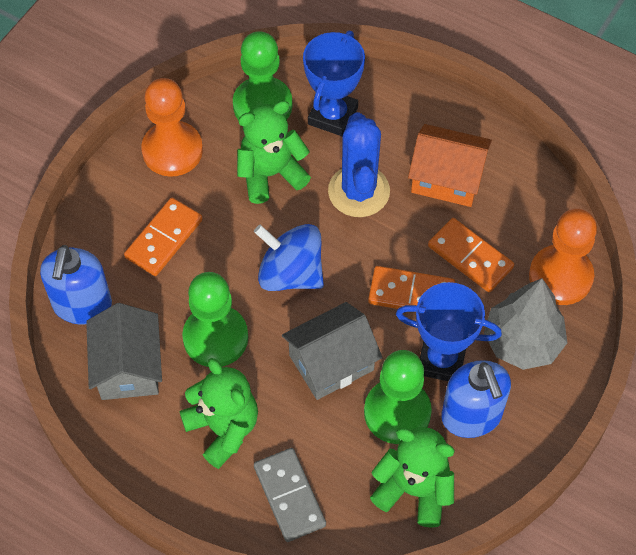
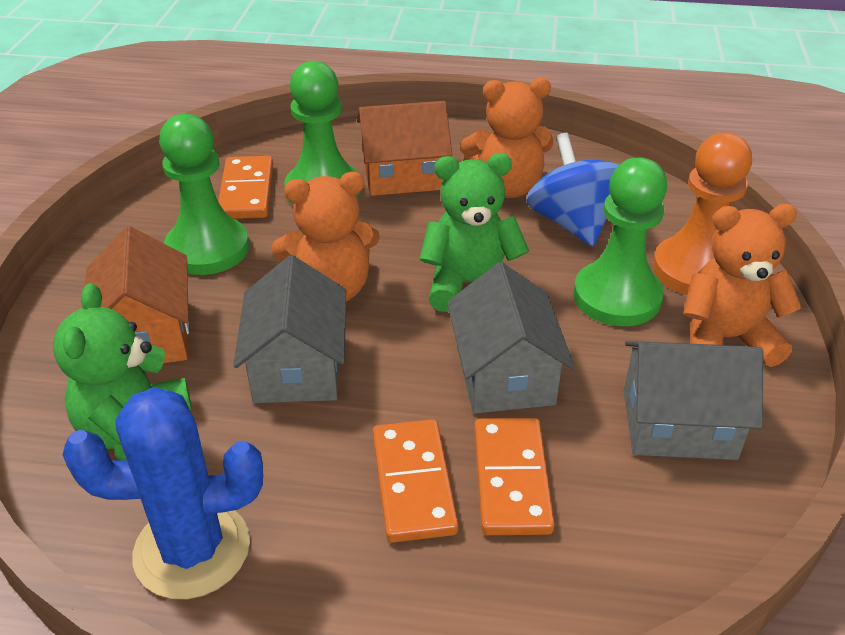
blue soap dispenser: [40,245,112,325] [441,360,511,438] = 2 -> none = 0
blue trophy: [303,31,365,136] [396,282,502,381] = 2 -> none = 0
green teddy bear: [179,358,258,469] [237,101,311,204] [370,427,455,528] = 3 -> [53,283,192,461] [419,153,529,312] = 2
grey domino: [254,448,326,542] = 1 -> none = 0
grey house: [86,303,162,400] [282,302,383,400] = 2 -> [233,255,346,403] [447,262,574,414] [624,341,763,460] = 3
grey tree: [484,278,567,370] = 1 -> none = 0
orange house: [408,124,492,207] = 1 -> [82,226,189,363] [357,101,452,196] = 2
orange pawn: [141,78,203,177] [529,208,597,305] = 2 -> [653,133,752,295] = 1
orange teddy bear: none = 0 -> [271,172,380,302] [460,77,553,198] [683,204,802,367] = 3

